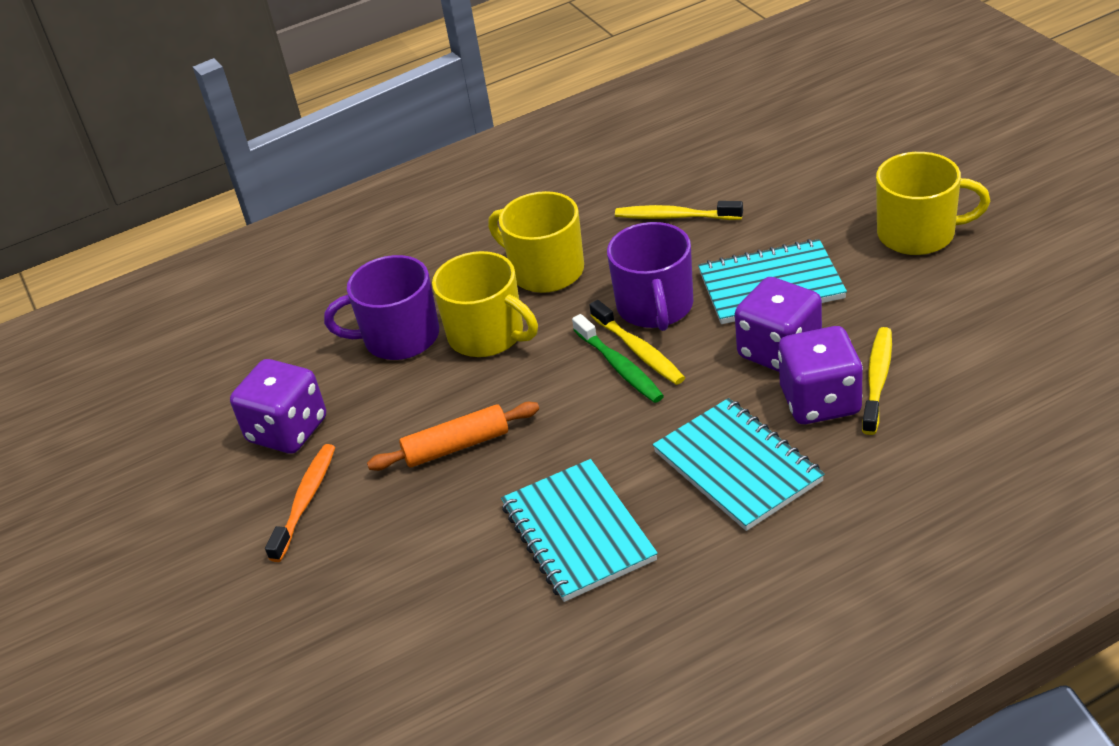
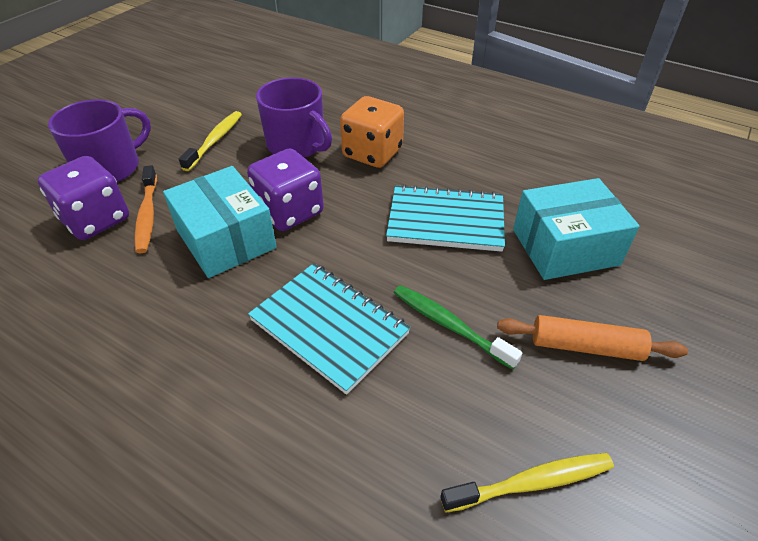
orange dice: none = 0 -> [340,96,404,168] = 1
purple dice: [230,359,326,454] [735,277,822,372] [778,326,863,424] = 3 -> [37,156,129,240] [247,148,324,231] = 2
turquoise box: none = 0 -> [163,166,277,278] [513,178,640,280] = 2
turquoise notebook: [501,459,658,602] [653,398,825,531] [698,239,847,324] = 3 -> [248,263,411,395] [386,184,505,252] = 2
yellow mug: [432,251,538,357] [488,191,584,293] [876,152,990,255] = 3 -> none = 0
yellow toothbrush: [589,300,685,385] [615,201,743,220] [862,327,892,435] = 3 -> [179,111,242,171] [440,453,614,512] = 2

